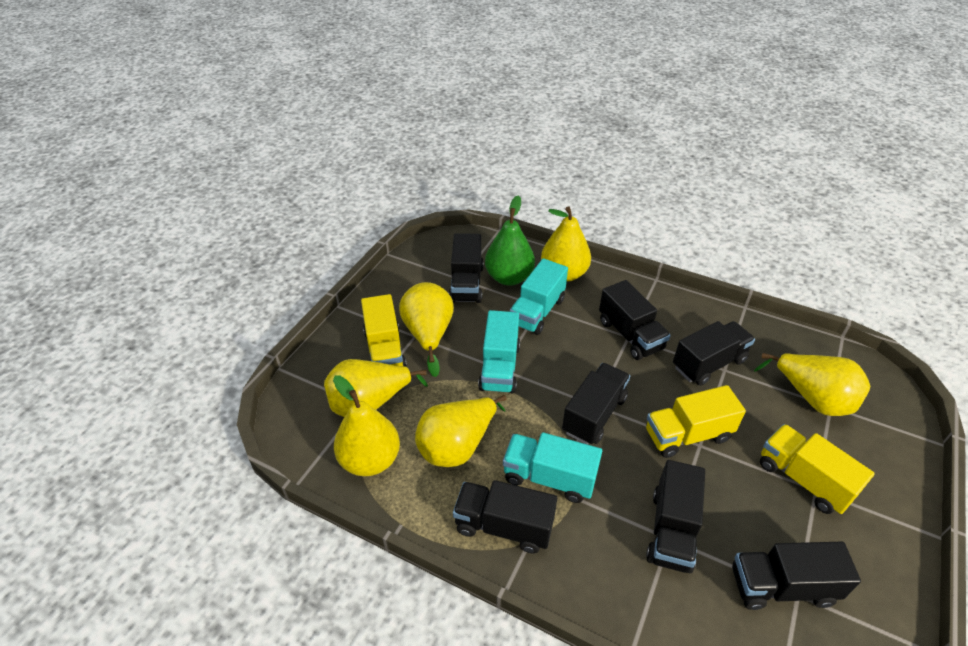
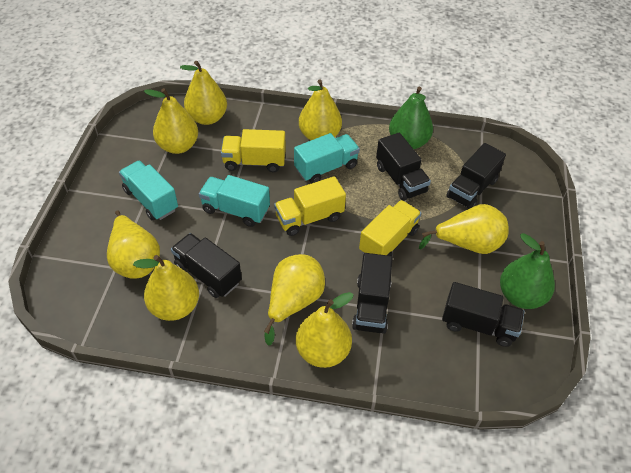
black truck: [449,233,484,303] [453,480,557,554] [562,363,630,445] [599,280,671,360] [646,460,705,573] [673,321,755,386] [732,542,861,610] = 7 -> [171,233,242,298] [352,253,393,334] [376,133,431,201] [442,282,525,347] [447,143,506,209] = 5
green pear: [485,195,535,285] = 1 -> [389,87,433,149] [500,233,555,309] = 2
yellow pear: [324,359,428,417] [333,375,400,476] [399,282,454,377] [415,395,507,467] [541,206,591,282] [754,353,870,416] = 6 -> [107,211,160,279] [133,255,199,321] [144,88,198,154] [180,61,227,125] [264,254,325,346] [296,292,354,368] [299,79,342,140] [419,204,509,254] = 8

